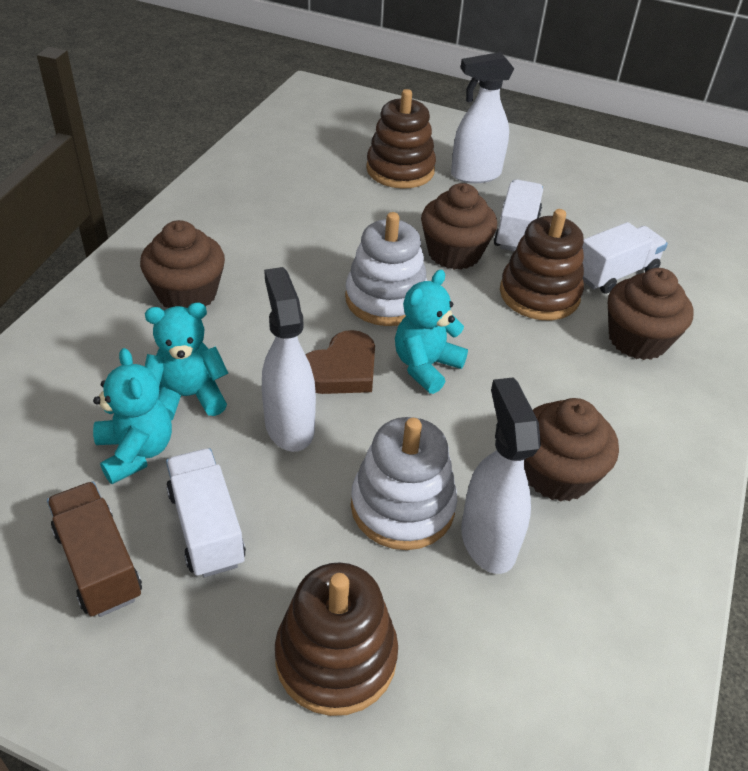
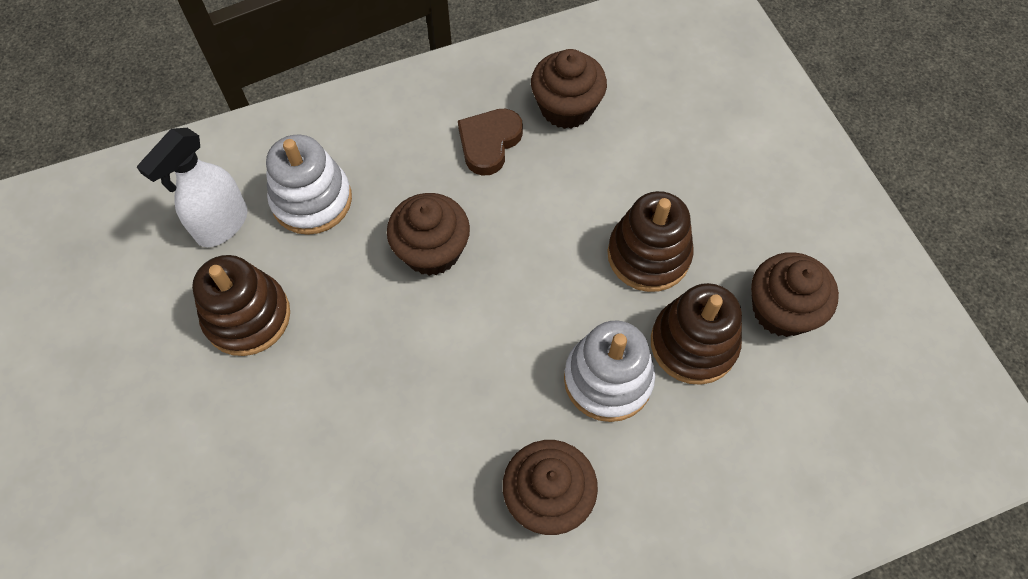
brown truck: [47,482,142,617] = 1 -> none = 0
turquoise teddy bear: [93,348,172,484] [145,303,228,420] [395,270,468,394] = 3 -> none = 0
white spray bottle: [262,267,316,452] [451,52,514,183] [461,377,541,574] = 3 -> [137,128,248,247] = 1
white truck: [166,448,246,577] [494,179,543,251] [582,222,668,294] = 3 -> none = 0

